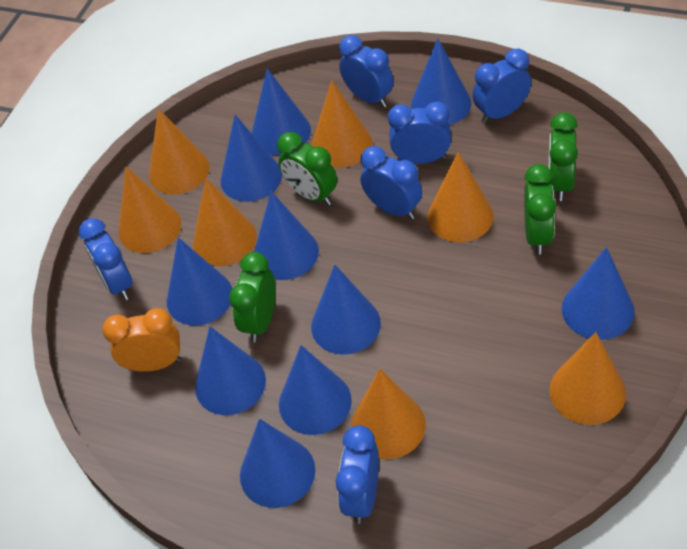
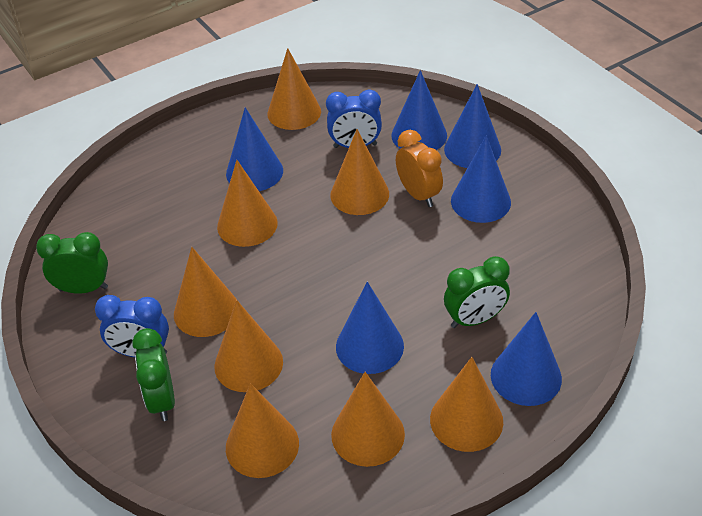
blue clock: [79,218,133,300] [336,425,379,524] [339,35,394,108] [361,146,422,219] [388,101,451,164] [473,49,531,123] = 6 -> [95,295,169,357] [326,90,382,148] = 2
blue cone: [167,237,233,326] [195,326,266,415] [221,115,282,202] [240,419,315,508] [252,68,311,155] [254,191,319,280] [279,345,352,435] [311,264,381,355] [411,38,471,125] [562,247,635,340] = 10 -> [226,107,283,191] [336,282,404,374] [391,70,447,150] [444,84,501,168] [451,136,511,223] [491,312,562,406] = 6
green clock: [229,252,276,342] [277,132,337,205] [524,164,556,255] [548,112,578,201] = 4 -> [36,232,108,294] [132,328,175,421] [444,256,510,328] = 3
orange cone: [119,166,181,253] [149,108,210,194] [193,178,257,266] [311,80,372,168] [351,369,426,459] [427,152,494,242] [549,332,626,425] = 7 -> [174,247,237,337] [214,300,283,392] [217,160,278,247] [226,383,299,478] [267,48,321,130] [330,129,389,215] [331,372,405,467] [430,357,503,452] = 8

